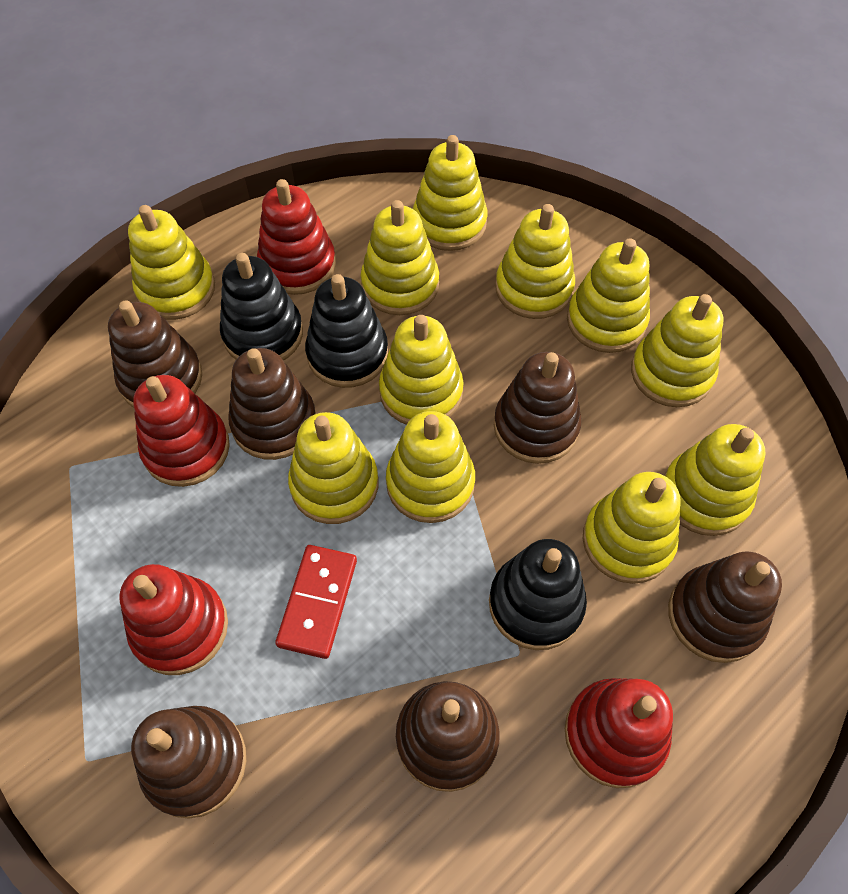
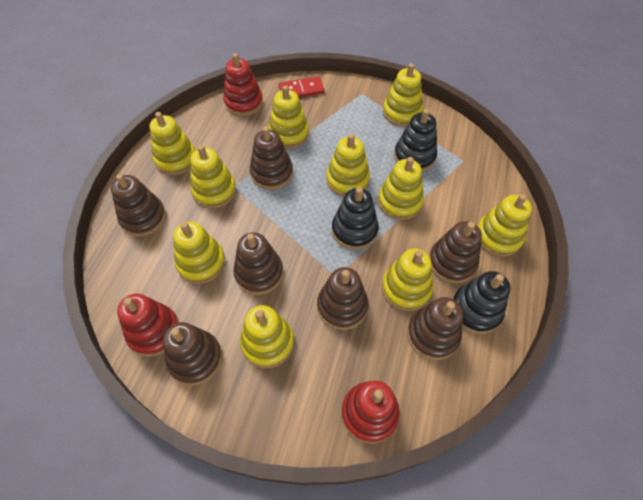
brown stacking toy: [108,300,202,407] [131,706,246,819] [228,348,316,460] [396,681,500,792] [494,352,581,464] [668,551,782,663] = 6 -> [111,174,166,237] [163,322,222,385] [233,232,284,295] [250,126,293,190] [317,267,368,330] [407,297,463,360] [429,221,482,284] = 7
red stacking toy: [120,564,228,675] [133,375,230,487] [257,179,336,295] [565,678,673,788] = 4 -> [117,294,179,357] [223,53,263,116] [341,381,400,444] = 3
yellow stacking toy: [128,205,215,320] [288,412,378,524] [360,200,439,315] [379,315,464,425] [386,411,475,523] [413,135,487,251] [495,204,575,319] [567,238,650,353] [583,472,681,584] [631,294,723,407] [664,424,765,536] = 11 -> [149,112,195,175] [173,221,225,284] [191,145,236,208] [240,305,294,368] [268,85,309,149] [326,134,370,197] [378,157,424,220] [382,249,433,311] [383,63,423,126] [477,194,532,257] = 10

